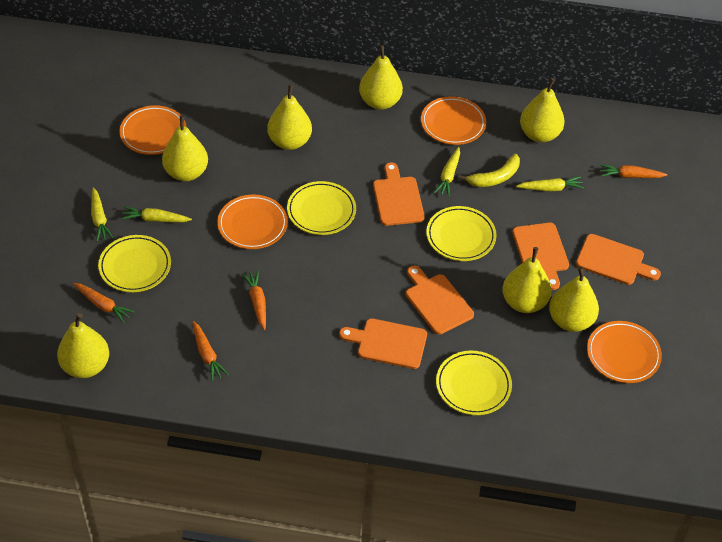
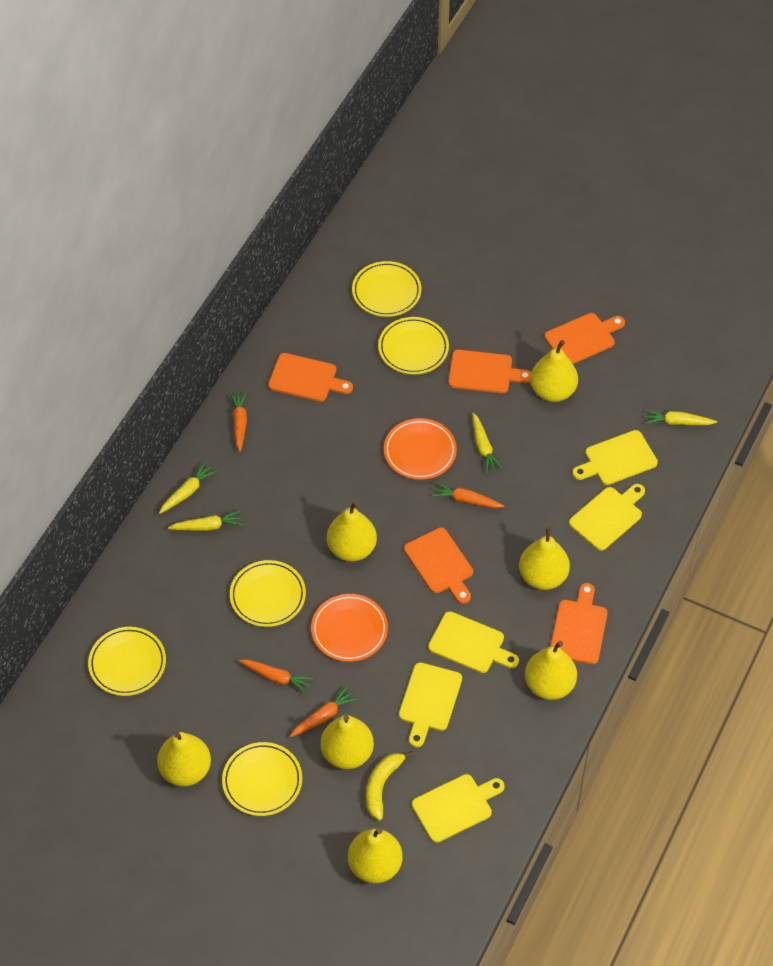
orange plate: [120,105,187,155] [217,195,288,249] [421,96,486,145] [587,321,662,383] = 4 -> [311,594,388,662] [384,418,457,480] = 2
yellow cutting board: none = 0 -> [399,662,462,747] [412,774,505,843] [428,611,519,673] [569,484,645,551] [572,430,658,485] = 5
yellow plate: [98,235,171,292] [287,181,356,235] [426,206,497,261] [436,351,512,415] = 4 -> [88,627,166,696] [222,742,302,816] [230,560,306,627] [352,261,421,317] [378,317,449,375] = 5

